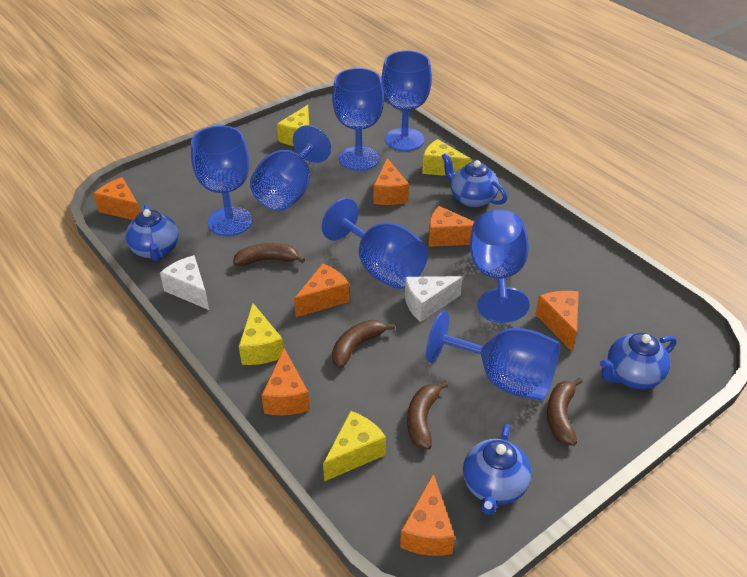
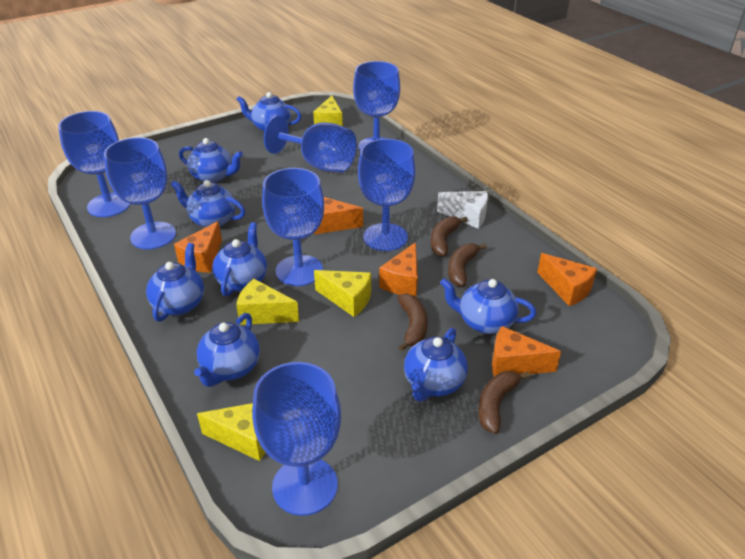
blue teapot: [126,204,179,261] [442,153,507,208] [463,424,532,515] [600,333,677,389] = 4 -> [146,243,204,322] [171,180,245,228] [179,138,243,183] [194,313,260,387] [212,222,267,297] [236,92,301,132] [404,328,468,402] [440,278,536,334] = 8
orange cheese: [93,177,140,220] [262,348,310,415] [294,263,349,317] [373,158,409,205] [400,473,455,556] [428,206,474,247] [535,291,579,351] = 7 -> [174,221,222,273] [314,197,363,235] [379,242,418,297] [492,326,561,376] [537,253,597,306] = 5
white cheese: [160,255,209,310] [405,276,463,322] = 2 -> [437,191,488,229] = 1

